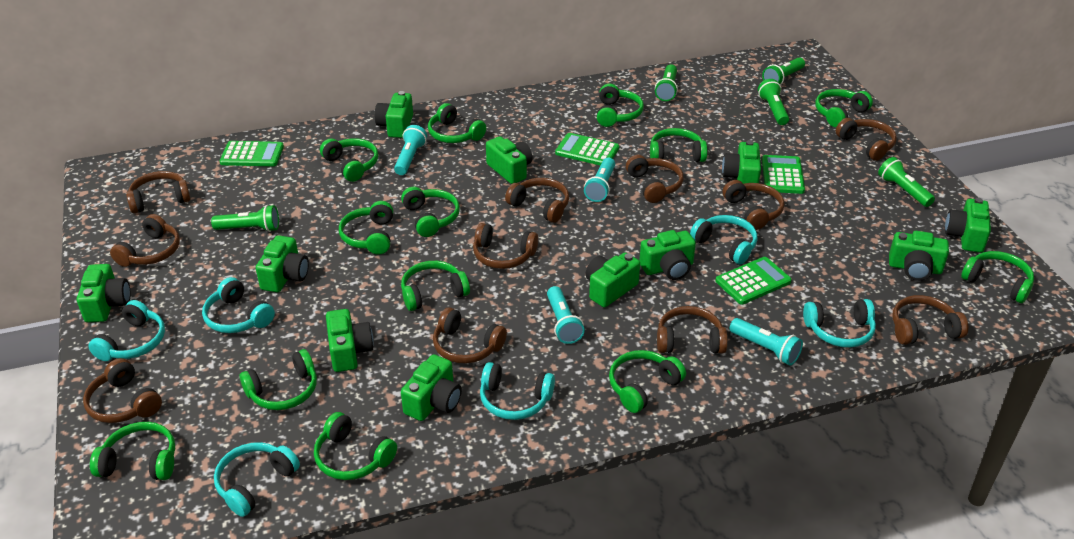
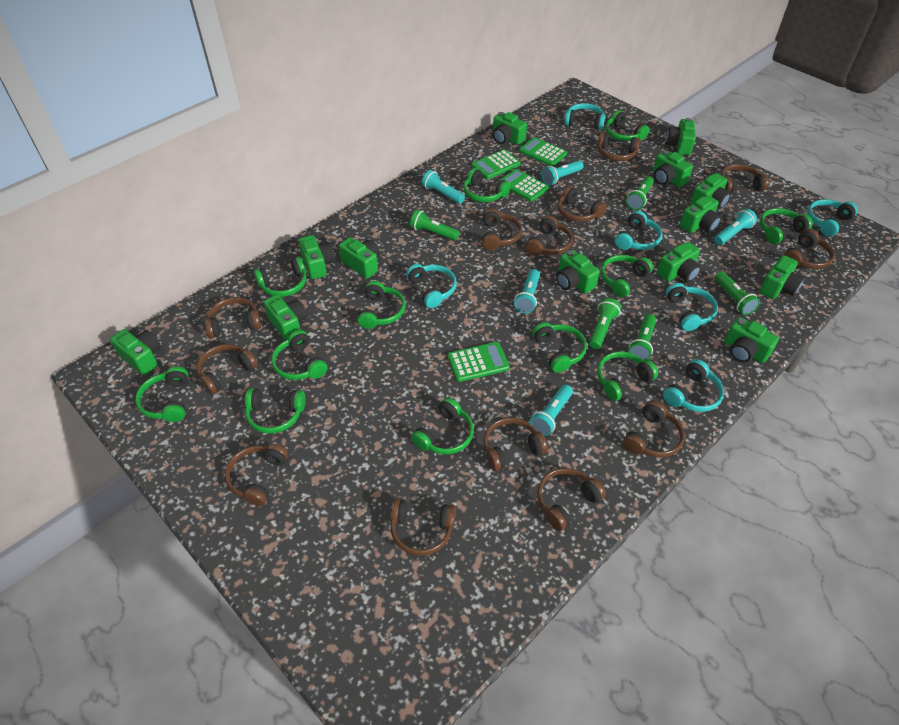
brown headphones: [83,358,162,423] [110,214,180,267] [126,171,191,213] [433,307,507,363] [473,223,538,269] [505,178,569,223] [626,155,684,203] [657,306,728,354] [723,180,784,230] [836,118,897,161] [893,295,968,345] = 11 -> [196,344,258,394] [205,297,261,338] [225,444,289,506] [390,498,456,556] [482,208,522,250] [483,417,548,471] [525,215,573,256] [537,468,606,531] [558,186,607,222] [597,132,640,161] [623,400,685,458] [721,164,769,193] [783,229,835,269] = 13
green camera: [77,264,131,322] [256,235,309,292] [326,309,374,372] [375,91,413,138] [401,354,462,421] [486,136,533,184] [585,252,640,307] [639,230,696,280] [722,140,761,184] [889,231,949,281] [945,198,991,253] = 11 -> [110,329,161,375] [263,294,307,341] [299,235,336,279] [339,237,380,278] [493,112,527,145] [556,250,600,293] [653,151,693,187] [657,242,701,282] [666,118,696,155] [680,195,721,233] [690,173,731,209] [724,317,779,363] [759,255,804,299] = 13
green headphones: [90,422,175,480] [240,349,317,410] [314,412,397,480] [320,138,378,182] [339,201,393,255] [401,187,460,237] [401,261,470,311] [428,103,486,143] [597,84,644,127] [609,350,686,413] [650,128,707,162] [816,89,873,127] [961,251,1034,303] = 13 -> [135,366,189,422] [245,388,305,434] [254,257,307,297] [271,330,328,380] [357,281,406,329] [411,397,474,454] [463,168,511,202] [532,322,587,373] [597,351,658,401] [601,255,653,297] [605,110,649,141] [760,208,813,244] = 12
turquoise flashlight: [394,125,427,175] [547,286,585,344] [584,158,615,202] [729,318,803,365] = 4 -> [422,170,465,204] [514,269,540,313] [530,385,573,436] [541,160,584,185] [714,209,757,245] = 5

